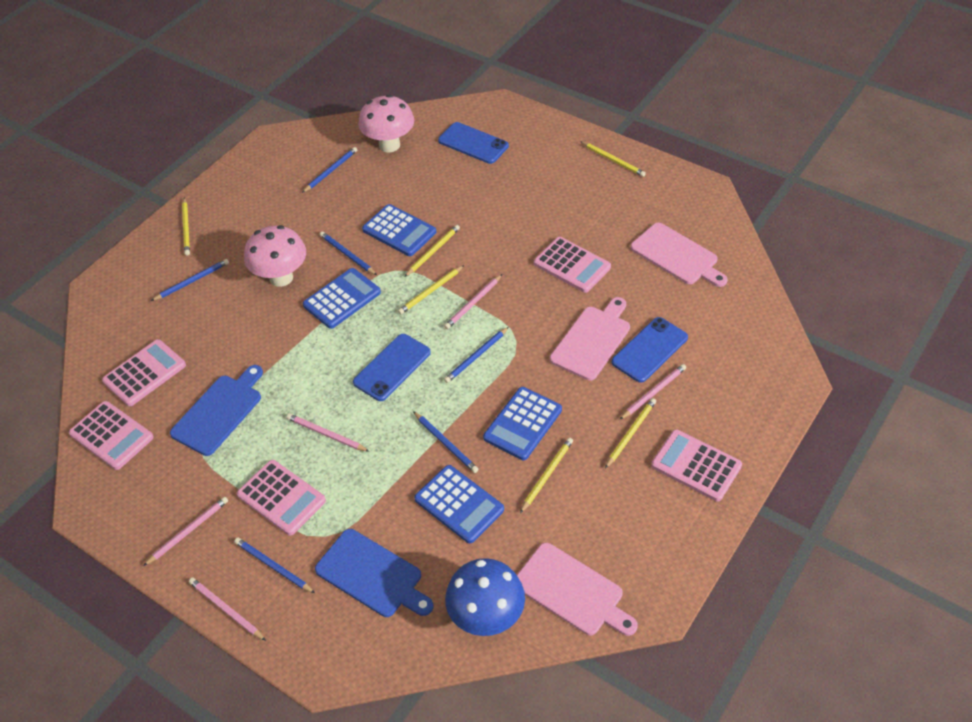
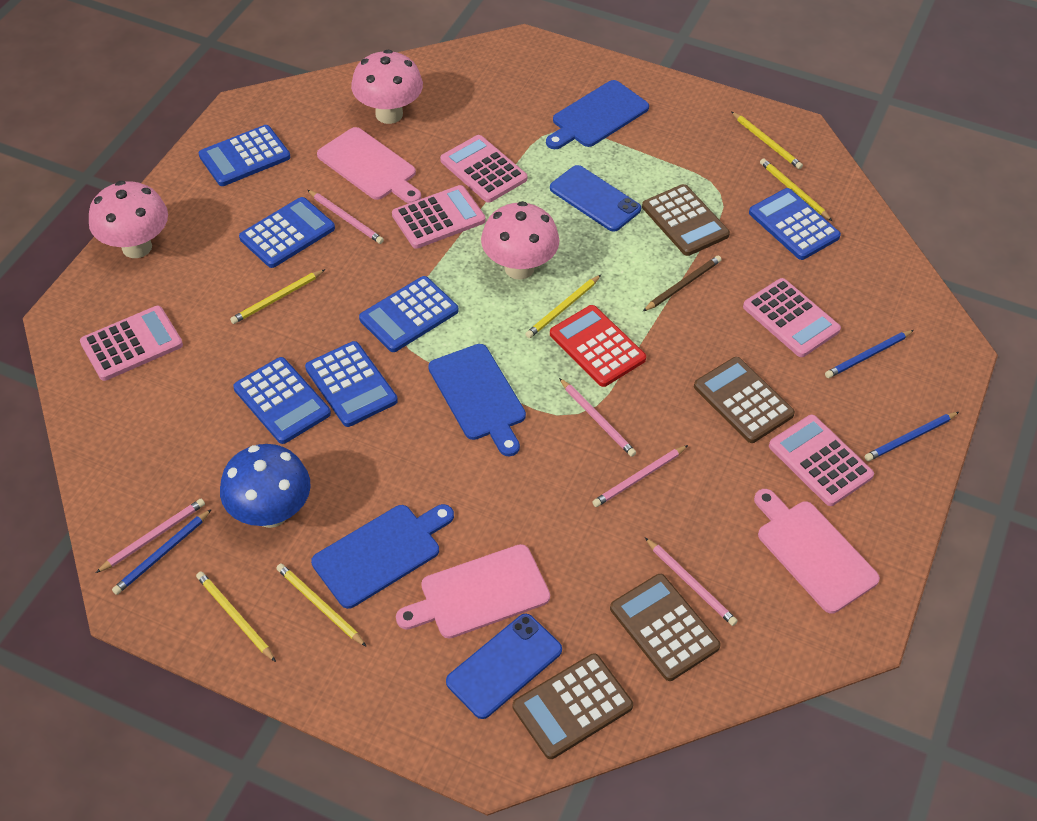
blue calculator: [303,268,381,329] [362,204,436,256] [414,465,504,543] [483,387,562,460] = 4 -> [199,125,290,186] [233,357,331,444] [239,197,335,268] [305,341,398,427] [359,276,459,352] [749,188,841,260] = 6
blue cutting board: [170,365,263,456] [315,529,433,617] = 2 -> [311,504,454,609] [428,344,526,456] [546,80,649,149] = 3
blue pencil: [151,259,229,301] [234,538,315,593] [302,147,357,193] [320,232,377,275] [413,411,478,473] [444,327,509,383] = 6 -> [112,509,212,595] [825,330,914,378] [865,412,959,461] = 3
blue phone: [353,334,431,401] [438,122,509,164] [612,317,688,383] = 3 -> [446,614,562,719] [550,165,641,232] = 2
brown calculator: none = 0 -> [513,653,633,759] [610,574,721,681] [642,184,730,256] [694,357,795,443] = 4
brown pencil: none = 0 -> [643,255,722,311] = 1
pink mushroom: [244,225,306,287] [358,94,414,153] = 2 -> [89,181,168,258] [351,50,423,124] [481,201,559,280] = 3
red calculator: none = 0 -> [550,305,646,387] = 1

